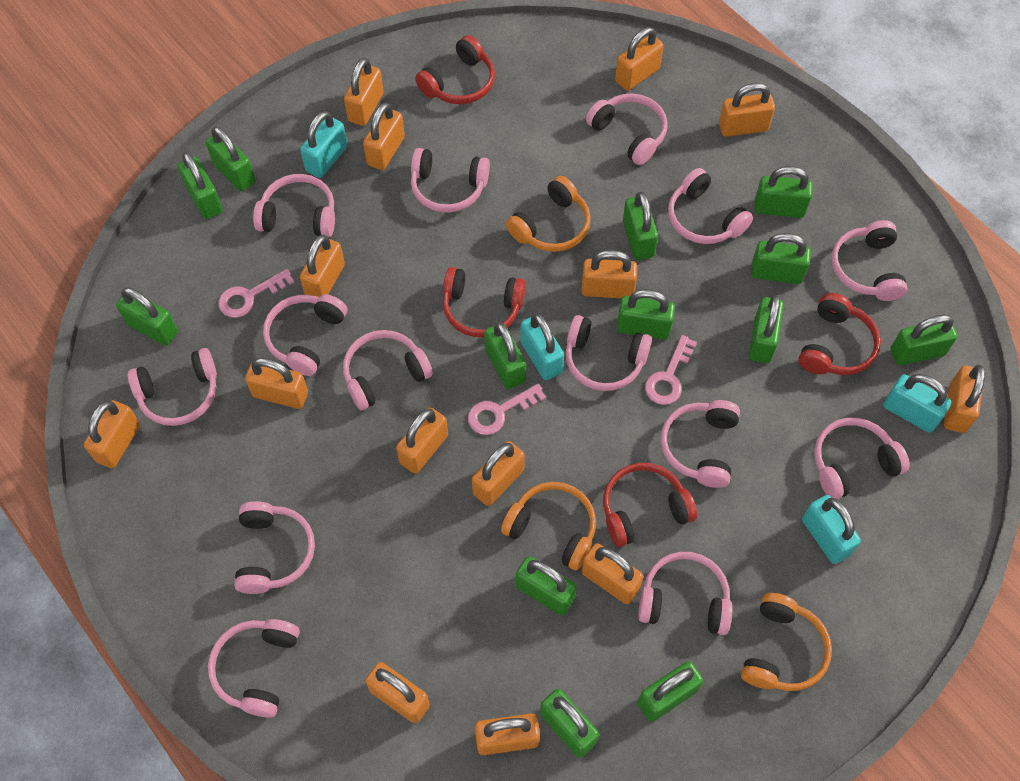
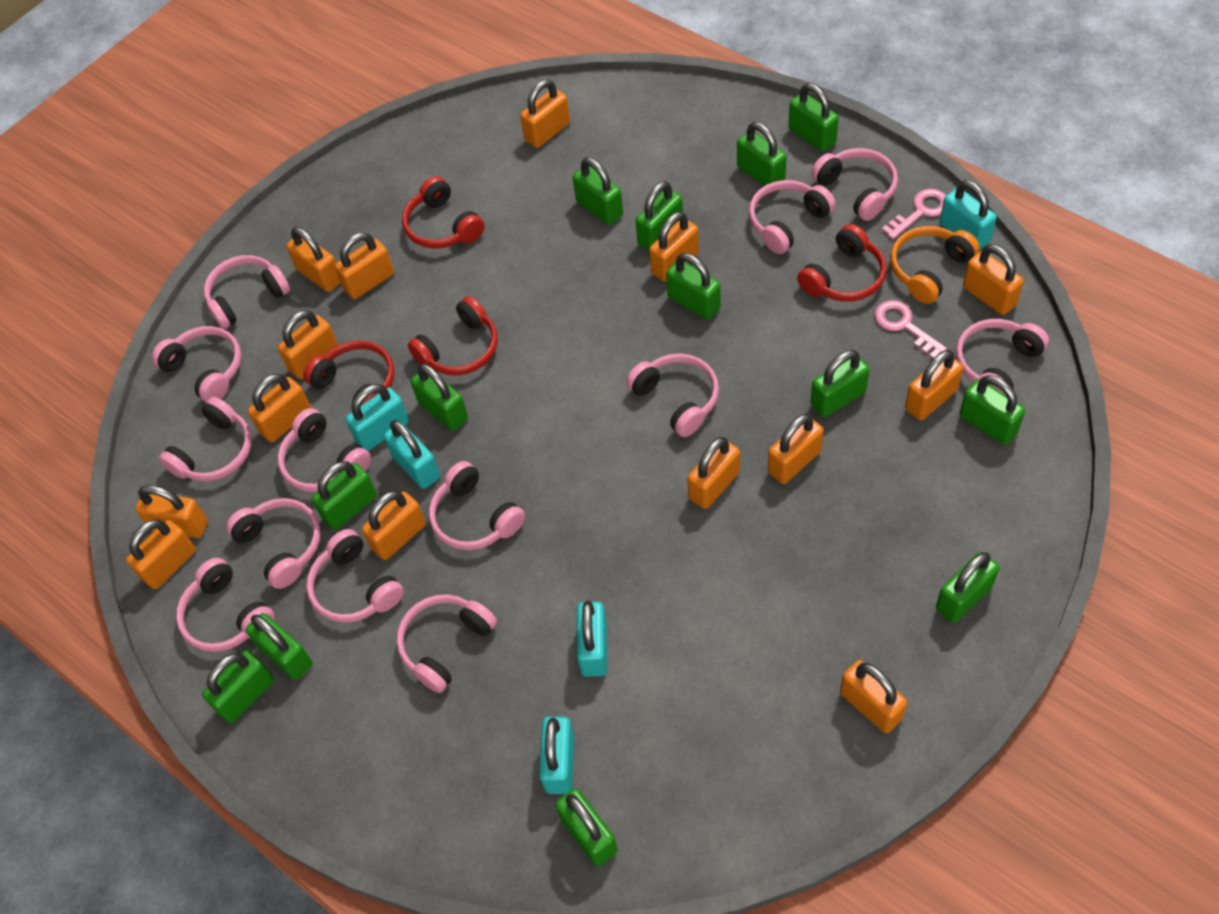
orange headphones: [501,482,596,570] [506,176,591,252] [741,593,832,691] = 3 -> [890,226,980,304] = 1
pink headphones: [127,348,217,426] [208,619,300,718] [234,501,315,594] [253,174,335,237] [263,294,347,376] [343,330,433,410] [411,148,490,213] [565,315,652,391] [586,93,668,165] [638,552,733,635] [661,400,740,488] [668,168,753,244] [814,418,910,499] [831,220,908,301] = 14 -> [152,326,242,403] [159,397,252,481] [176,558,275,652] [204,255,290,329] [226,498,321,589] [277,408,371,492] [306,529,404,623] [396,594,497,693] [429,461,525,550] [626,353,719,437] [749,180,836,254] [811,148,898,221] [956,319,1049,394] = 13
pink key: [218,269,294,318] [468,384,546,435] [645,335,697,405] = 3 -> [874,300,947,359] [882,189,946,240] = 2
turquoise padlock: [300,111,347,178] [520,313,564,380] [802,495,861,564] [883,374,951,433] = 4 -> [346,384,409,451] [384,420,440,489] [539,717,574,794] [577,601,607,677] [940,180,997,250] = 5

